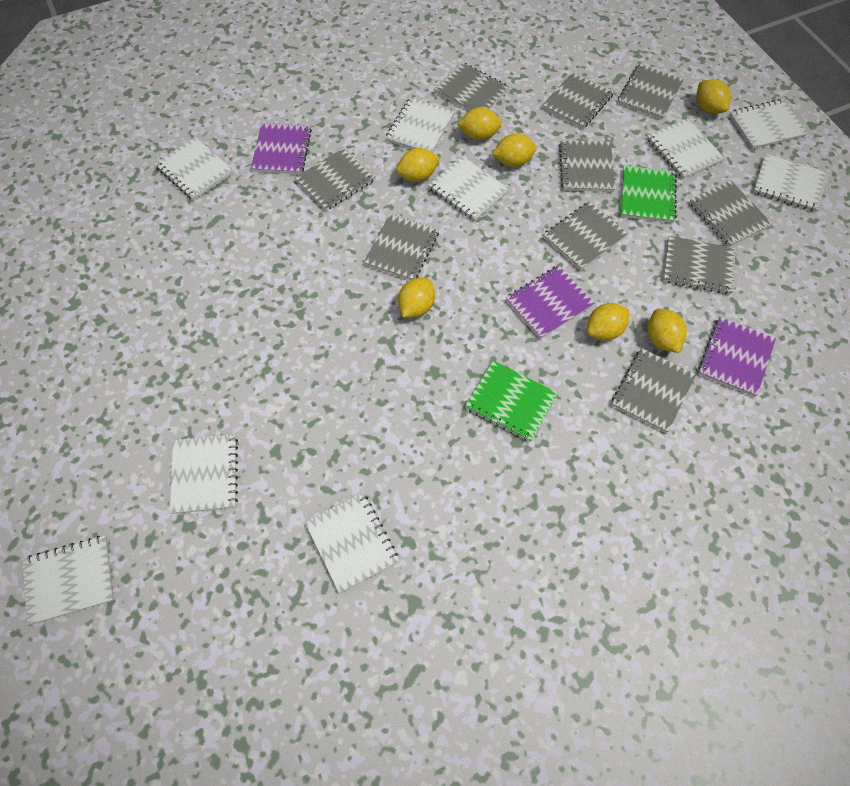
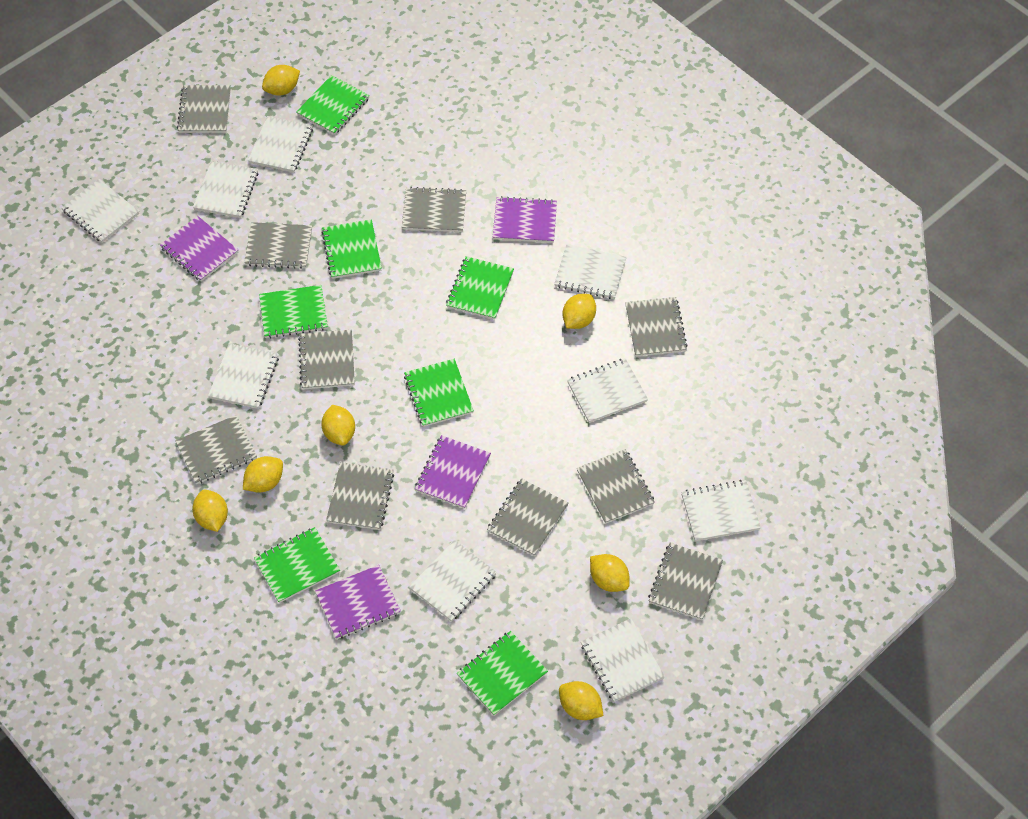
green notebook: [465,361,558,442] [621,165,677,223] = 2 -> [254,527,340,603] [259,285,328,338] [296,75,370,135] [321,219,382,279] [404,359,474,427] [446,256,514,320] [457,631,548,716] = 7
purple notebook: [251,123,312,174] [506,265,595,339] [698,317,776,397] = 3 -> [160,216,238,281] [315,565,401,639] [415,435,491,509] [493,196,557,243] = 4

